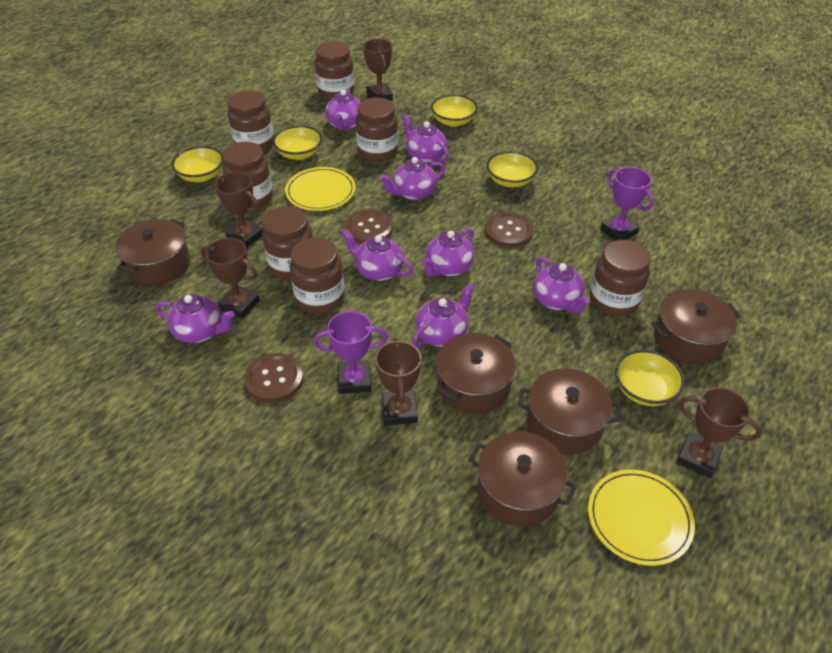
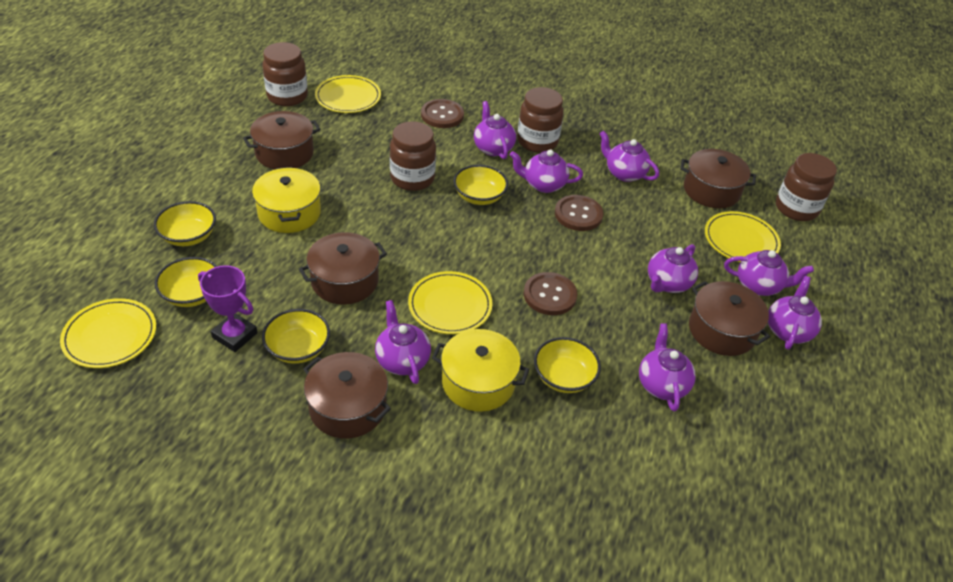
brown jar: [222,142,273,208] [228,90,274,152] [262,206,313,280] [290,237,345,314] [315,42,354,100] [356,97,398,162] [590,240,651,316] = 7 -> [262,42,308,107] [390,121,436,191] [517,87,563,153] [776,153,837,221] = 4
brown trophy: [201,238,260,319] [214,172,263,248] [363,39,393,101] [375,338,421,426] [676,387,762,478] = 5 -> none = 0
purple trophy: [313,311,388,394] [600,167,654,241] = 2 -> [198,265,258,352] = 1
yellow plate: [285,167,356,211] [588,470,695,566] = 2 -> [60,298,156,368] [315,75,381,113] [408,271,493,334] [705,211,781,262] = 4
yellow pot: none = 0 -> [252,167,321,233] [432,329,529,412] = 2

